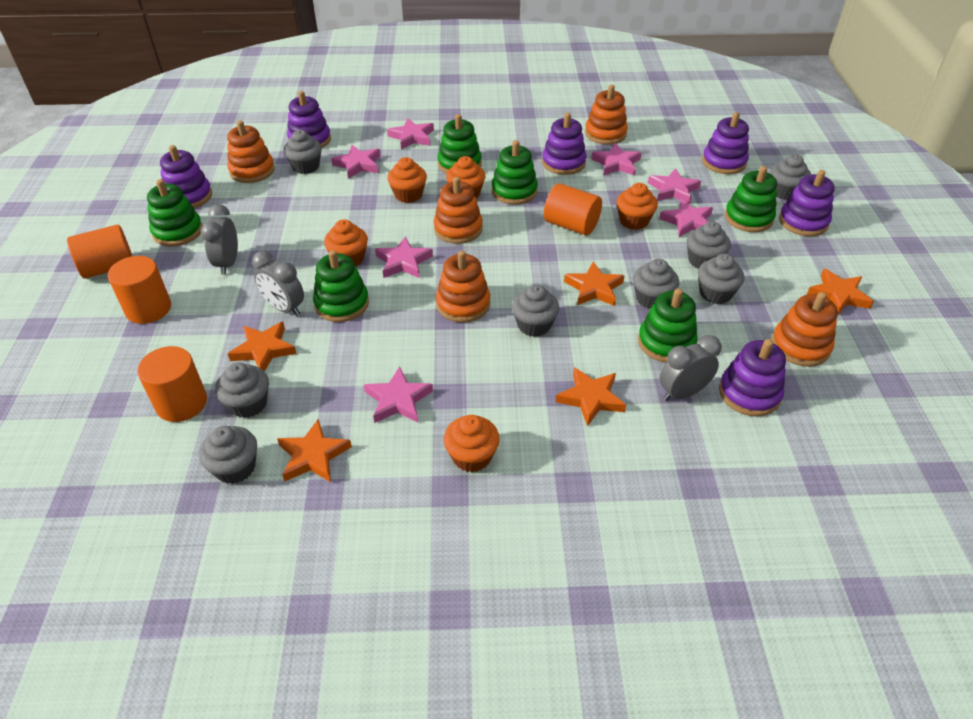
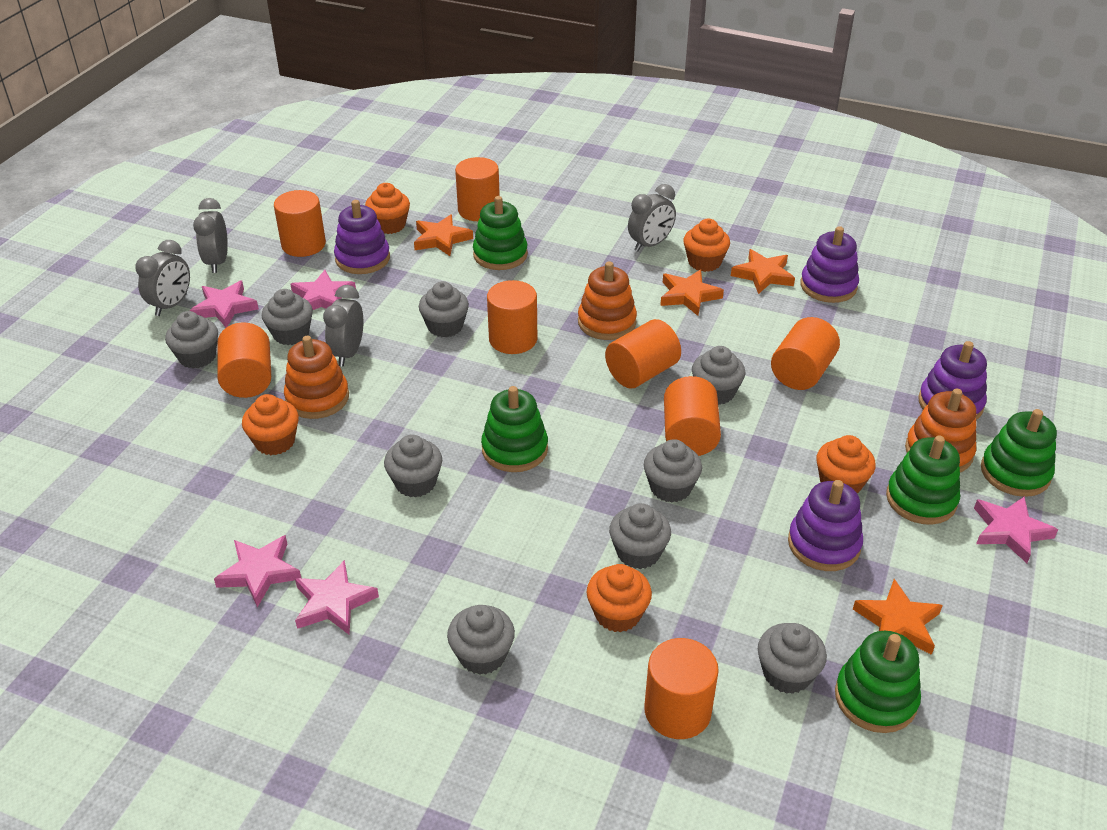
green stacking toy: [147,179,203,246] [313,250,369,322] [438,114,482,174] [492,140,538,205] [638,288,698,363] [725,166,777,232] = 6 -> [473,196,528,270] [481,386,548,472] [835,631,921,733] [886,436,960,525] [981,409,1057,497] = 5
grey clock: [201,204,238,275] [252,251,304,316] [660,335,721,401] = 3 -> [136,240,190,316] [193,198,228,273] [323,285,363,366] [628,184,676,252] = 4
grey cupcake: [199,426,257,484] [215,363,269,418] [284,130,322,174] [512,285,559,337] [633,259,679,309] [686,221,731,269] [698,254,744,304] [771,154,811,200] = 8 -> [165,311,218,369] [262,289,313,345] [384,434,442,498] [419,281,469,338] [447,605,515,675] [609,503,671,569] [644,439,702,503] [692,346,745,405] [758,623,827,694] = 9
orange cylinder: [67,225,132,279] [108,256,171,324] [137,346,207,422] [544,183,602,235] = 4 -> [217,322,271,398] [274,190,326,257] [455,157,500,221] [487,280,537,354] [605,319,681,389] [644,638,719,739] [664,376,721,456] [771,317,840,390] = 8
orange stacking toy: [227,120,275,183] [434,177,483,244] [436,250,490,323] [585,85,628,145] [772,292,838,367] = 5 -> [284,336,349,419] [578,261,637,340] [905,389,976,472] = 3
orange star: [228,322,297,372] [277,419,352,482] [556,367,626,427] [564,262,624,306] [807,268,874,314] = 5 -> [414,214,473,256] [660,270,724,316] [731,249,795,294] [853,579,943,655] = 4
pink star: [331,145,381,179] [364,366,433,423] [375,236,433,278] [387,118,434,149] [591,143,642,176] [648,168,701,204] [659,198,713,237] = 7 -> [190,281,259,327] [214,535,301,607] [290,270,356,310] [295,560,379,635] [974,496,1058,563] = 5
purple stacking toy: [160,145,212,208] [287,91,331,148] [542,113,587,175] [702,112,749,174] [719,339,786,416] [779,170,835,236] = 6 -> [334,200,390,274] [788,480,863,571] [800,226,859,303] [918,341,987,420] = 4

